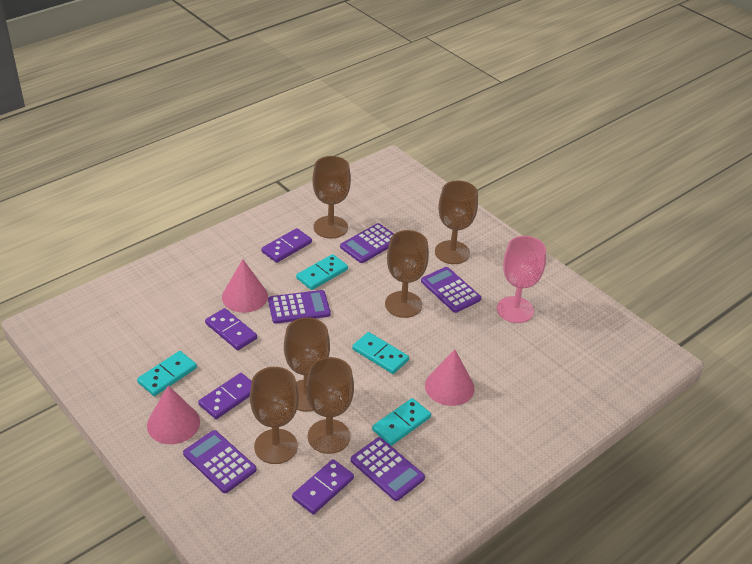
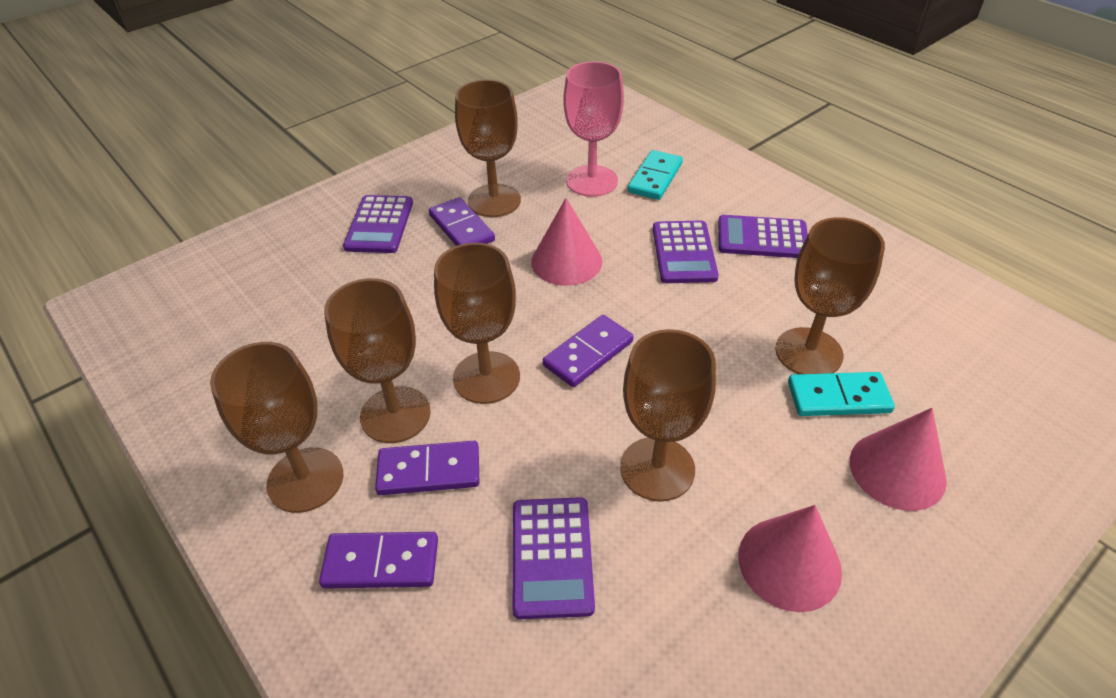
purple calculator: [183,430,256,493] [268,290,331,324] [340,223,394,263] [351,437,425,501] [421,267,481,313] = 5 -> [343,195,413,253] [513,497,595,619] [653,221,719,283] [718,215,808,258] = 4
turquoise domino: [137,351,197,396] [296,254,348,290] [352,332,409,374] [372,398,431,446] = 4 -> [627,150,683,200] [788,372,895,416] = 2

